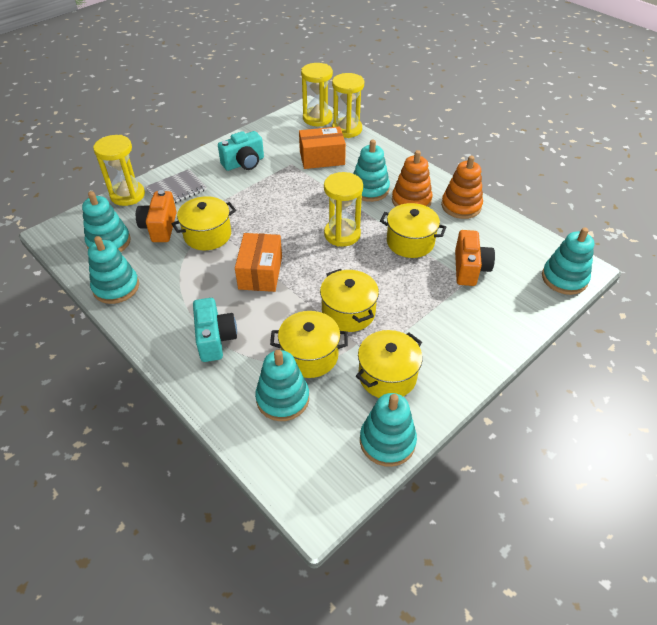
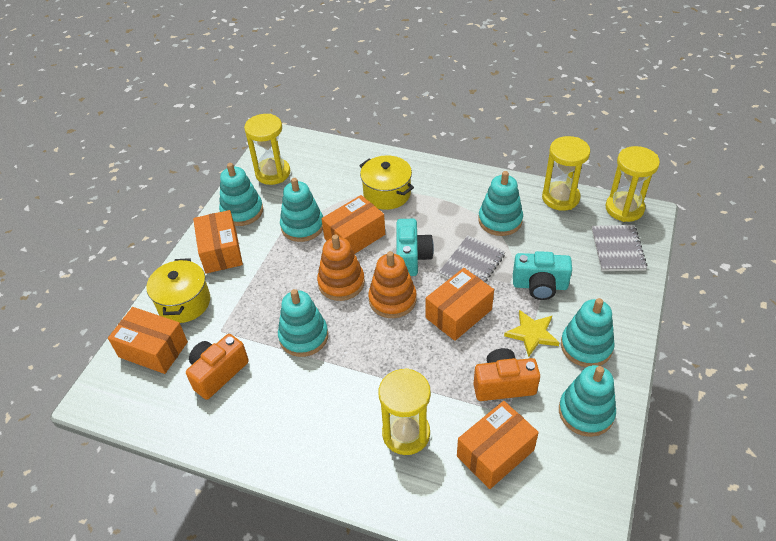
grey notebook: [145,169,207,203] = 1 -> [439,235,506,282] [592,225,647,271] = 2
orange box: [235,233,282,292] [299,126,346,169] = 2 -> [108,307,188,374] [193,210,243,274] [322,195,385,254] [426,268,494,341] [457,401,539,489] = 5
yellow pot: [171,196,236,250] [270,311,348,378] [320,269,379,332] [356,330,423,398] [380,203,446,258] = 5 -> [146,258,210,323] [359,155,414,210] = 2
yellow star: none = 0 -> [504,310,560,357] = 1

